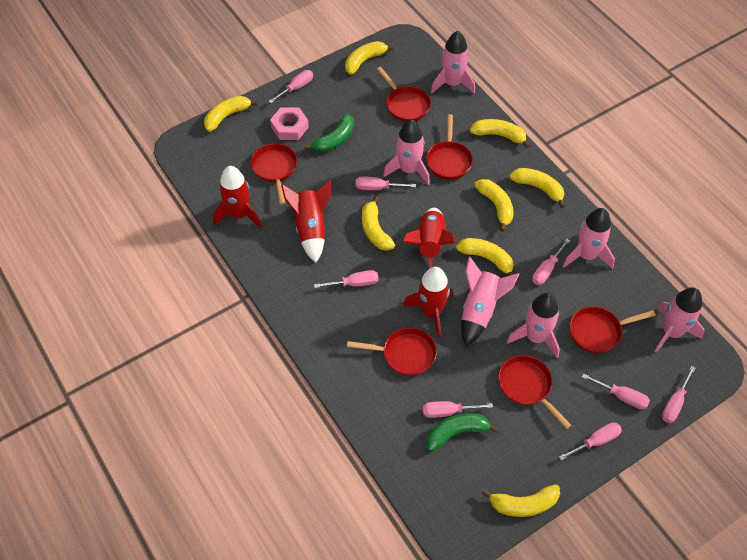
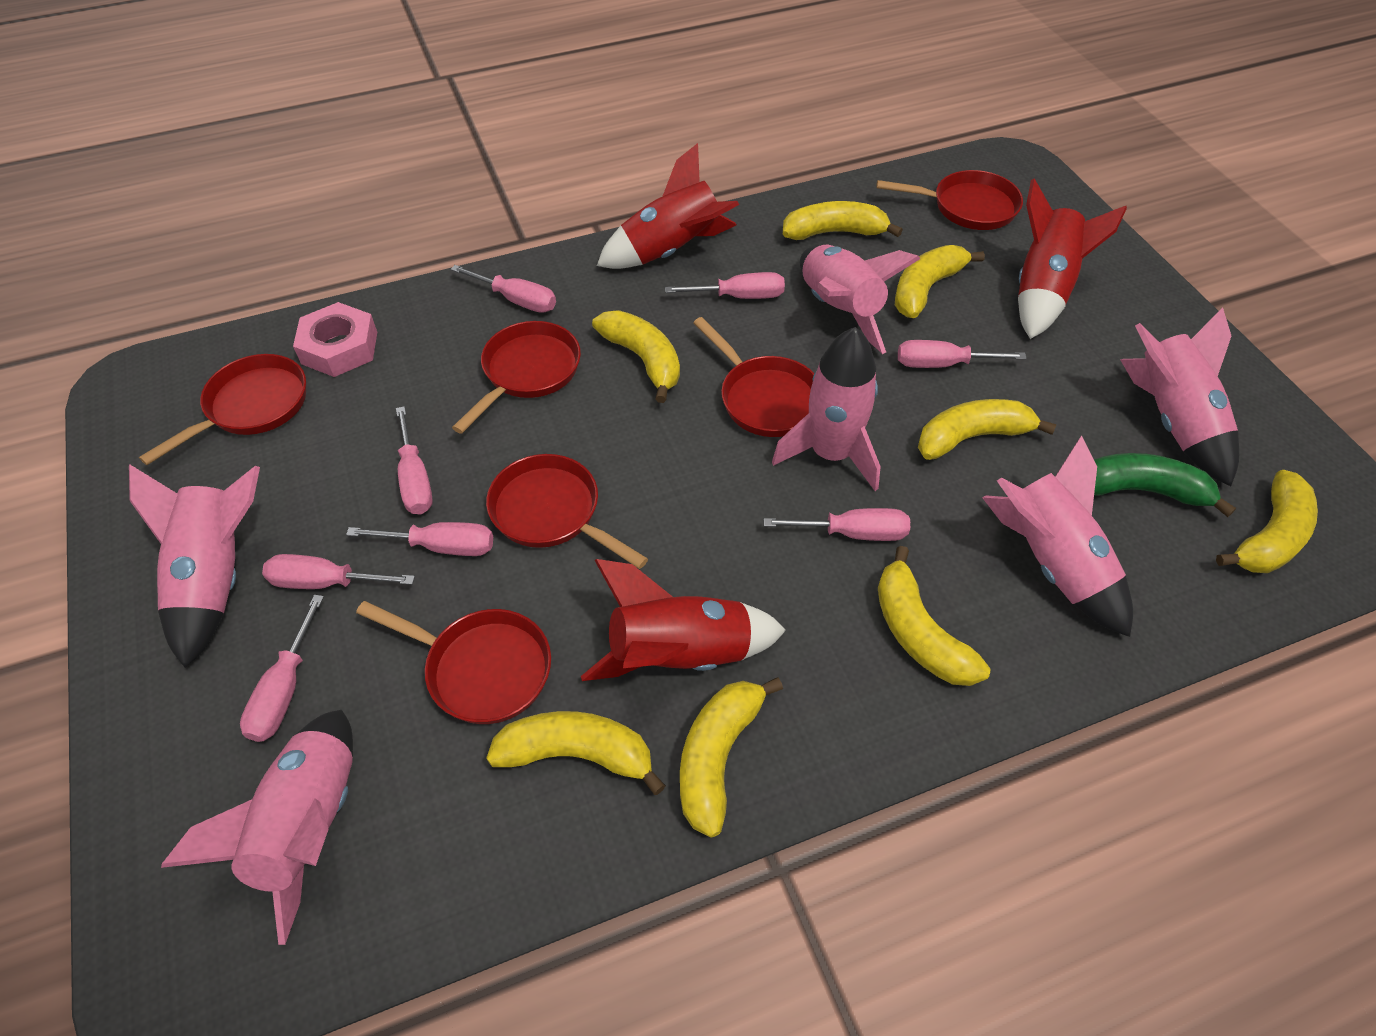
green banana: [304,114,354,153] [426,413,499,452] = 2 -> [1094,453,1236,517] = 1
red rocket: [213,166,262,228] [281,180,331,263] [403,208,455,269] [403,267,453,338] = 4 -> [581,559,786,681] [597,143,739,269] [1018,178,1127,339] = 3

